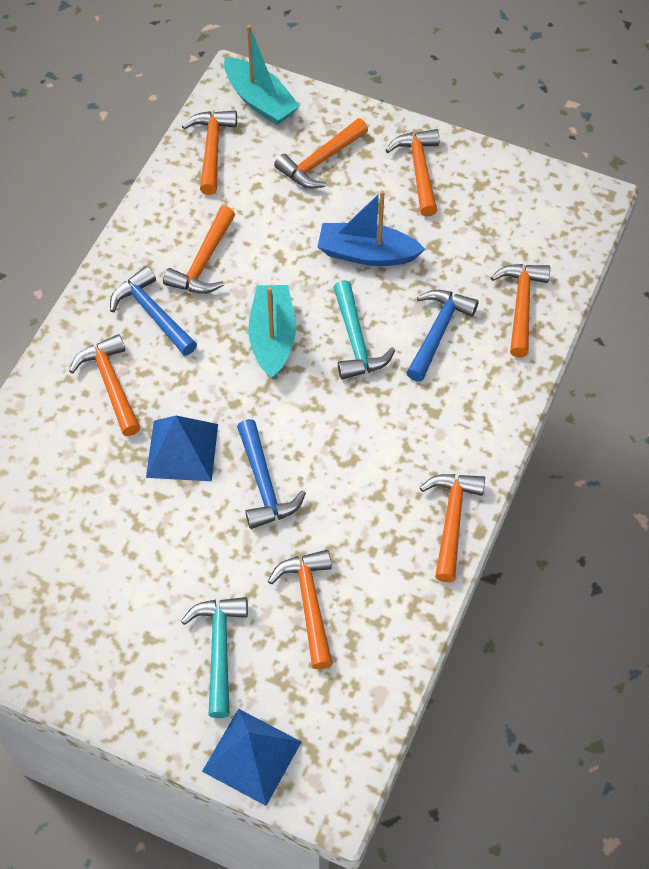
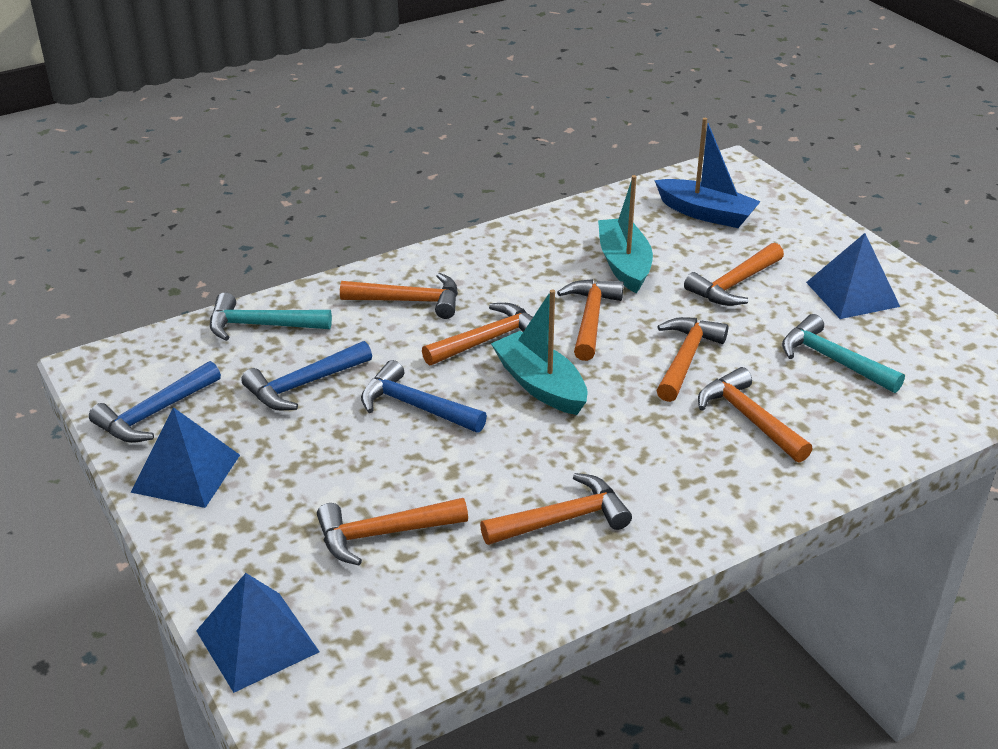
blue pyramid: [146,416,218,481] [202,709,301,806] = 2 -> [131,407,240,508] [196,573,320,693] [806,233,900,319] = 3

